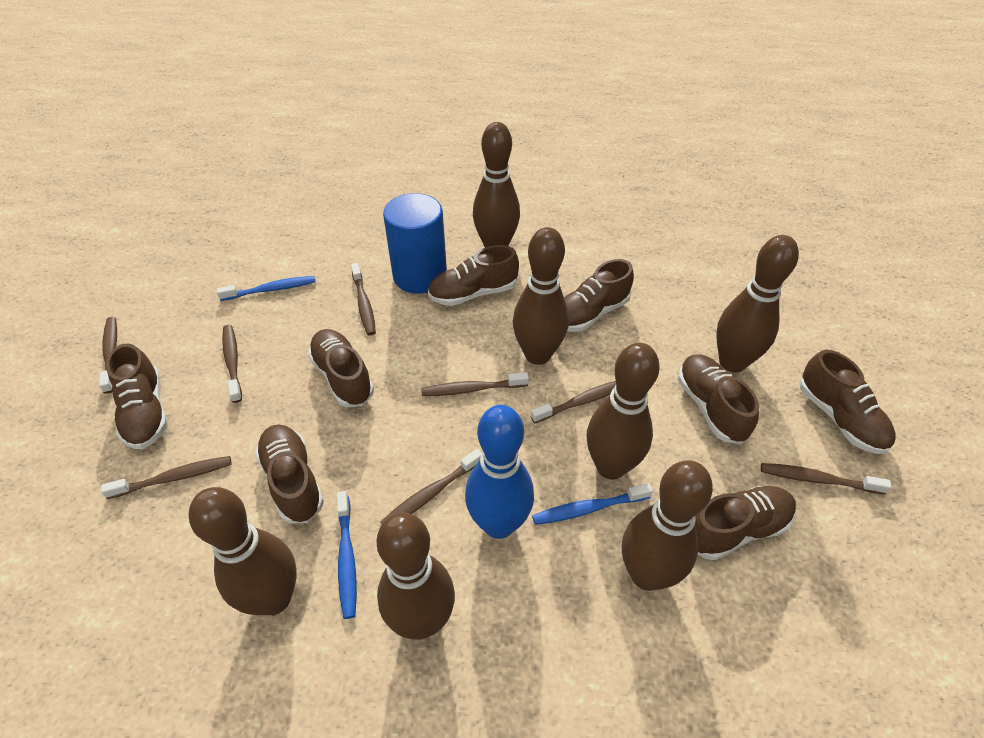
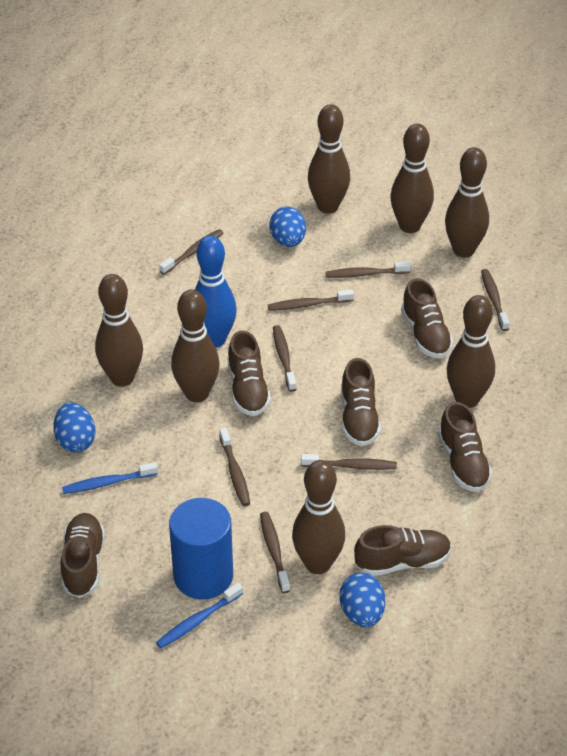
blue egg: none = 0 -> [53,402,95,453] [269,207,306,247] [340,573,385,627] = 3
blue toothbrush: [217,276,316,301] [337,491,357,619] [532,483,653,525] = 3 -> [62,462,158,494] [156,583,243,648] = 2
brown shoe: [106,343,168,449] [255,424,324,524] [308,329,374,407] [428,245,519,306] [564,259,634,332] [678,354,759,444] [695,486,796,560] [799,350,896,454] = 8 -> [61,513,105,598] [227,331,271,416] [341,358,381,446] [354,525,451,576] [401,278,453,358] [438,402,492,492] = 6

